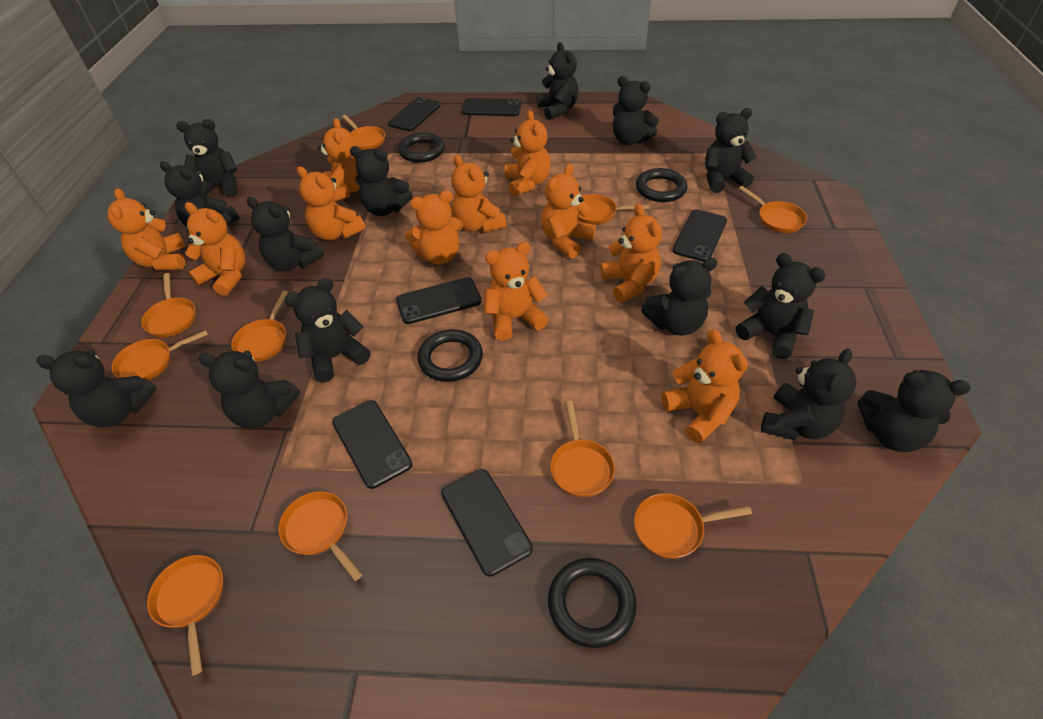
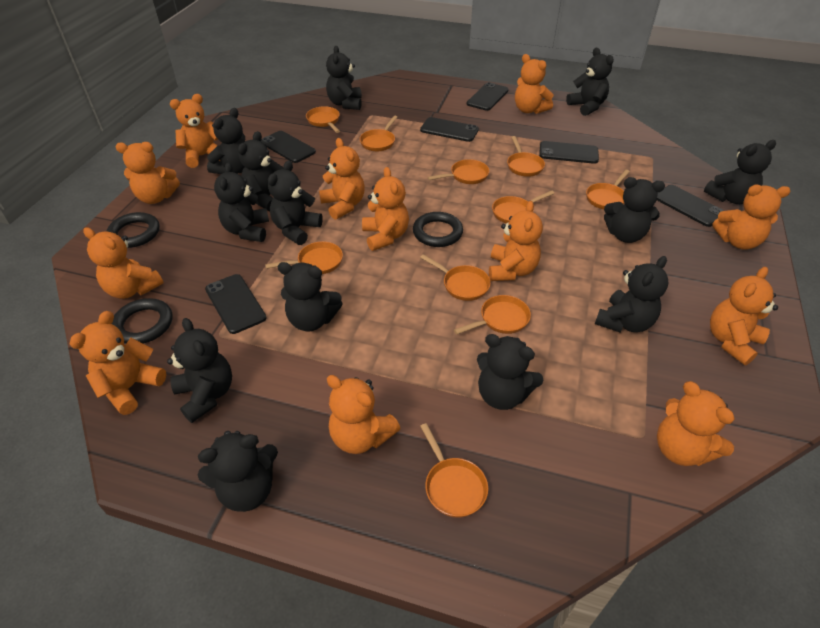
black ring: [398,133,445,163] [417,329,483,382] [548,558,637,648] [636,168,687,202] = 4 -> [106,212,160,248] [112,298,172,344] [413,212,463,247] = 3
black teddy bear: [36,350,156,428] [160,161,240,227] [176,119,238,197] [199,350,300,429] [247,197,324,271] [285,278,371,382] [350,146,413,216] [537,42,579,120] [613,76,659,145] [641,257,717,336] [705,108,757,193] [736,253,826,359] [761,349,857,440] [858,370,971,452] = 14 -> [167,318,232,423] [198,431,278,512] [207,108,245,174] [214,163,269,242] [238,131,284,211] [268,161,323,245] [278,262,343,331] [326,46,362,110] [477,334,543,410] [566,48,614,116] [595,256,668,333] [604,177,665,243] [704,140,776,204] = 13
orange teddy bear: [107,189,186,271] [185,202,245,296] [297,166,366,241] [317,118,360,201] [405,190,463,265] [451,155,506,233] [484,242,549,341] [505,110,551,196] [541,164,596,259] [600,204,662,303] [661,329,748,443] = 11 -> [70,311,166,415] [83,227,164,299] [116,142,180,204] [170,94,220,168] [319,138,365,220] [327,375,401,454] [362,167,409,251] [489,201,543,281] [515,54,553,114] [657,381,735,466] [710,267,778,365] [712,185,791,250] = 12

